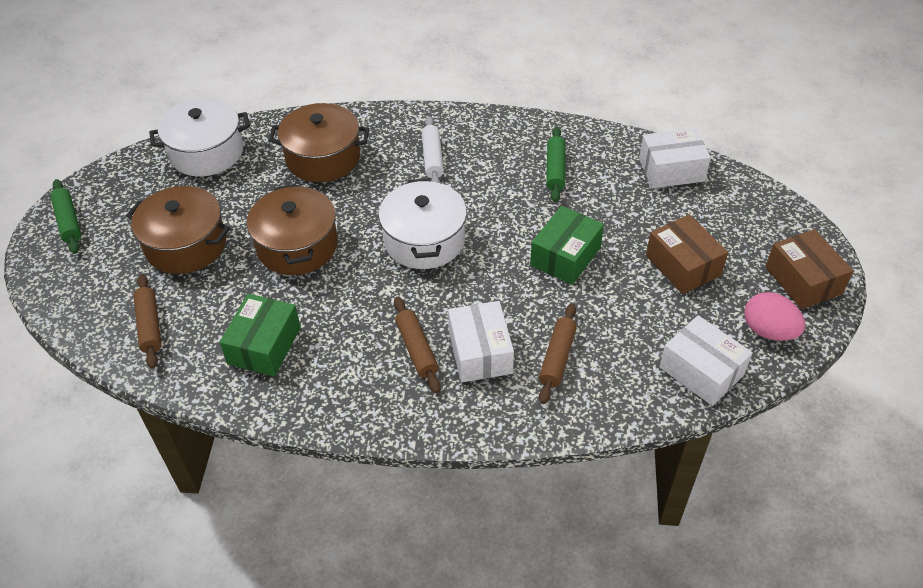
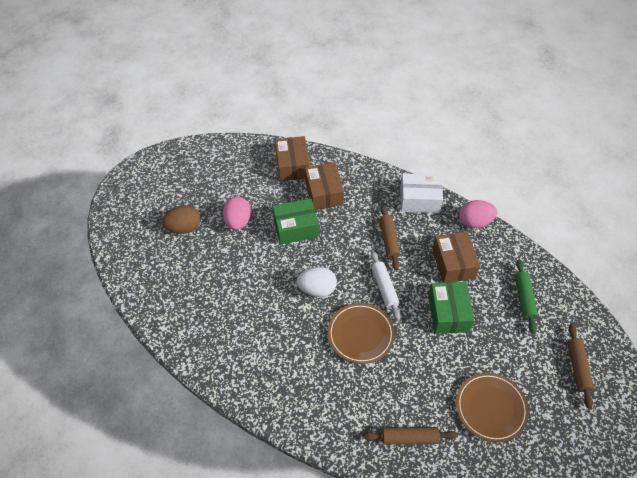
brown box: [646,214,728,294] [766,229,853,309] = 2 -> [275,136,310,181] [305,162,344,210] [432,232,480,283] = 3
brown egg: none = 0 -> [162,205,201,234] = 1
brown plate: none = 0 -> [328,303,395,364] [456,372,529,443] = 2
brown pot: [126,186,230,274] [247,184,338,275] [269,103,369,182] = 3 -> none = 0
green rolling pin: [50,179,81,254] [546,127,565,202] = 2 -> [515,260,538,334] = 1
pink egg: [744,292,805,341] = 1 -> [223,197,251,230] [459,200,497,228] = 2
white box: [448,301,514,382] [639,128,711,188] [660,315,753,406] = 3 -> [400,173,443,213] = 1
white egg: none = 0 -> [297,267,337,297] = 1
white pot: [149,98,250,176] [378,179,467,269] = 2 -> none = 0

